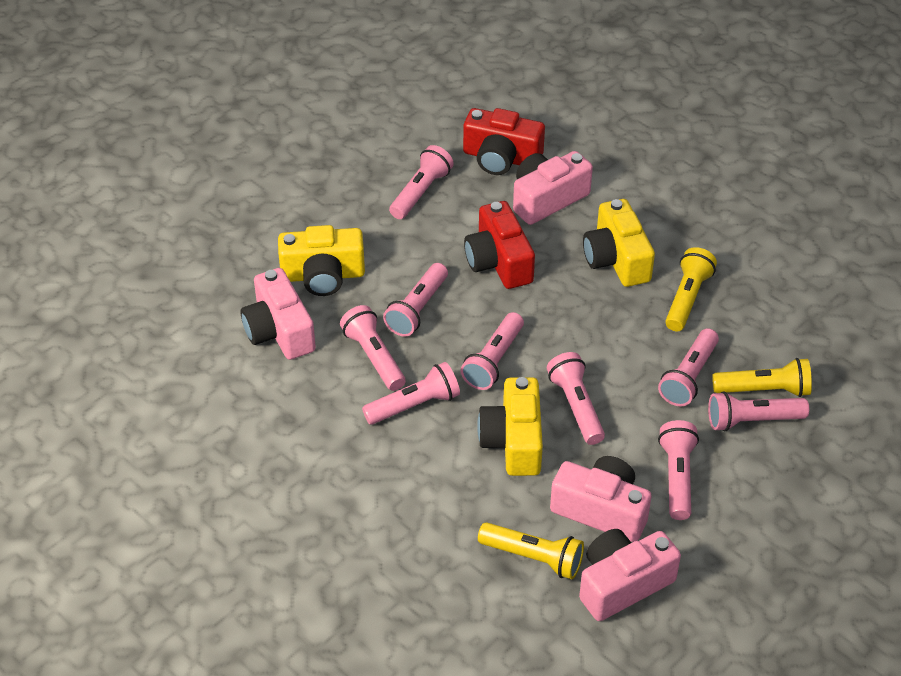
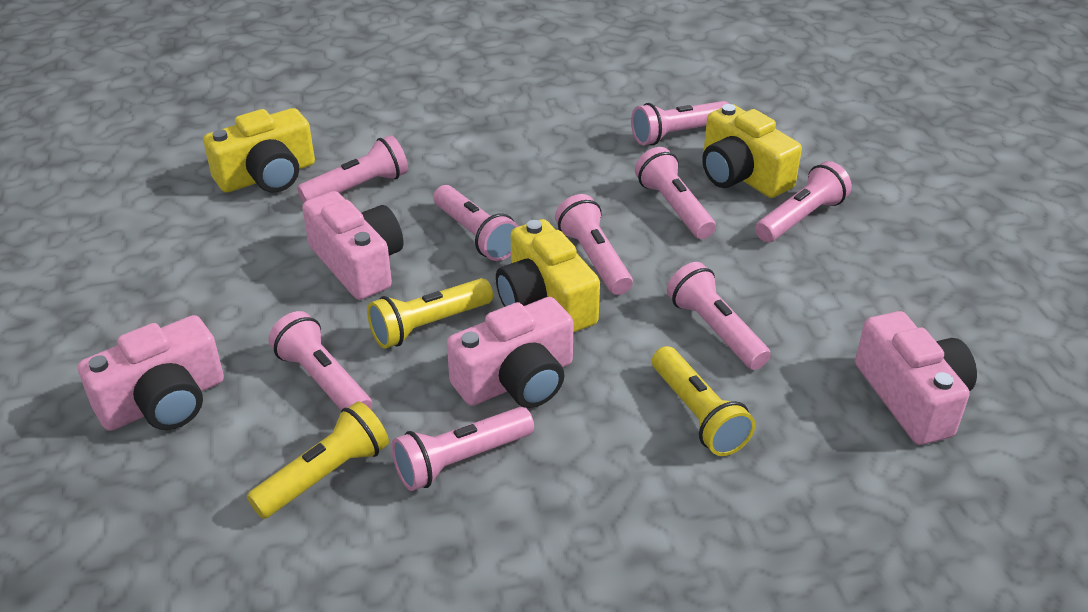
red camera: [463,108,545,175] [464,201,535,289] = 2 -> none = 0

